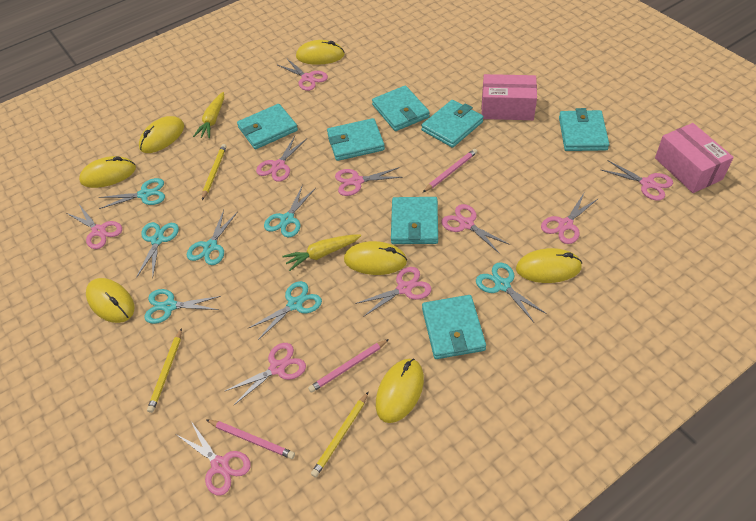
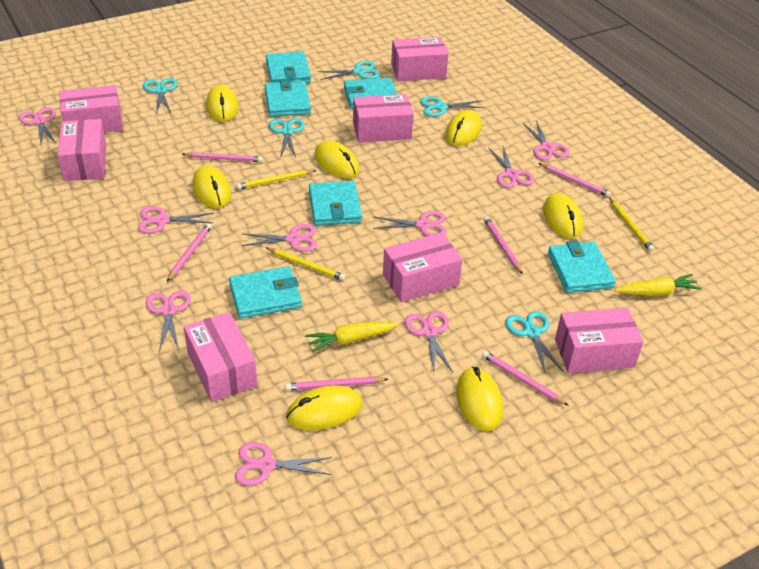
pink box: [482,74,537,120] [655,123,734,193] = 2 -> [58,119,106,181] [59,85,123,132] [184,312,257,402] [353,94,414,143] [383,233,462,302] [391,37,449,81] [555,308,644,373] = 7
pink pencil: [207,420,295,459] [308,339,389,393] [423,149,477,192] = 3 -> [167,223,212,281] [183,152,263,162] [285,376,388,391] [482,351,569,406] [484,216,523,274] [539,163,611,197] = 6
pink scissors: [67,206,122,249] [177,421,251,496] [225,343,306,405] [256,136,307,182] [278,59,328,91] [335,167,403,196] [355,267,432,317] [441,204,510,254] [541,193,599,244] [600,160,673,201] = 10 -> [19,107,57,144] [138,206,214,233] [146,290,191,351] [235,442,332,486] [241,224,317,252] [373,211,446,236] [404,311,453,373] [488,147,534,188] [523,121,569,160] = 9
turquoise scissors: [99,178,165,209] [136,222,179,278] [144,289,221,324] [187,210,238,265] [247,281,322,340] [264,184,316,237] [476,262,547,322] = 7 -> [143,78,177,113] [269,118,305,158] [317,61,380,80] [420,96,485,117] [506,311,563,375] = 5
turquoise wallet: [237,104,298,149] [327,118,385,161] [372,86,430,131] [391,197,438,244] [421,100,484,148] [422,295,486,359] [559,108,609,151] = 7 -> [229,266,302,319] [265,79,311,117] [266,51,311,83] [309,181,362,225] [344,77,397,109] [548,240,616,293] = 6

